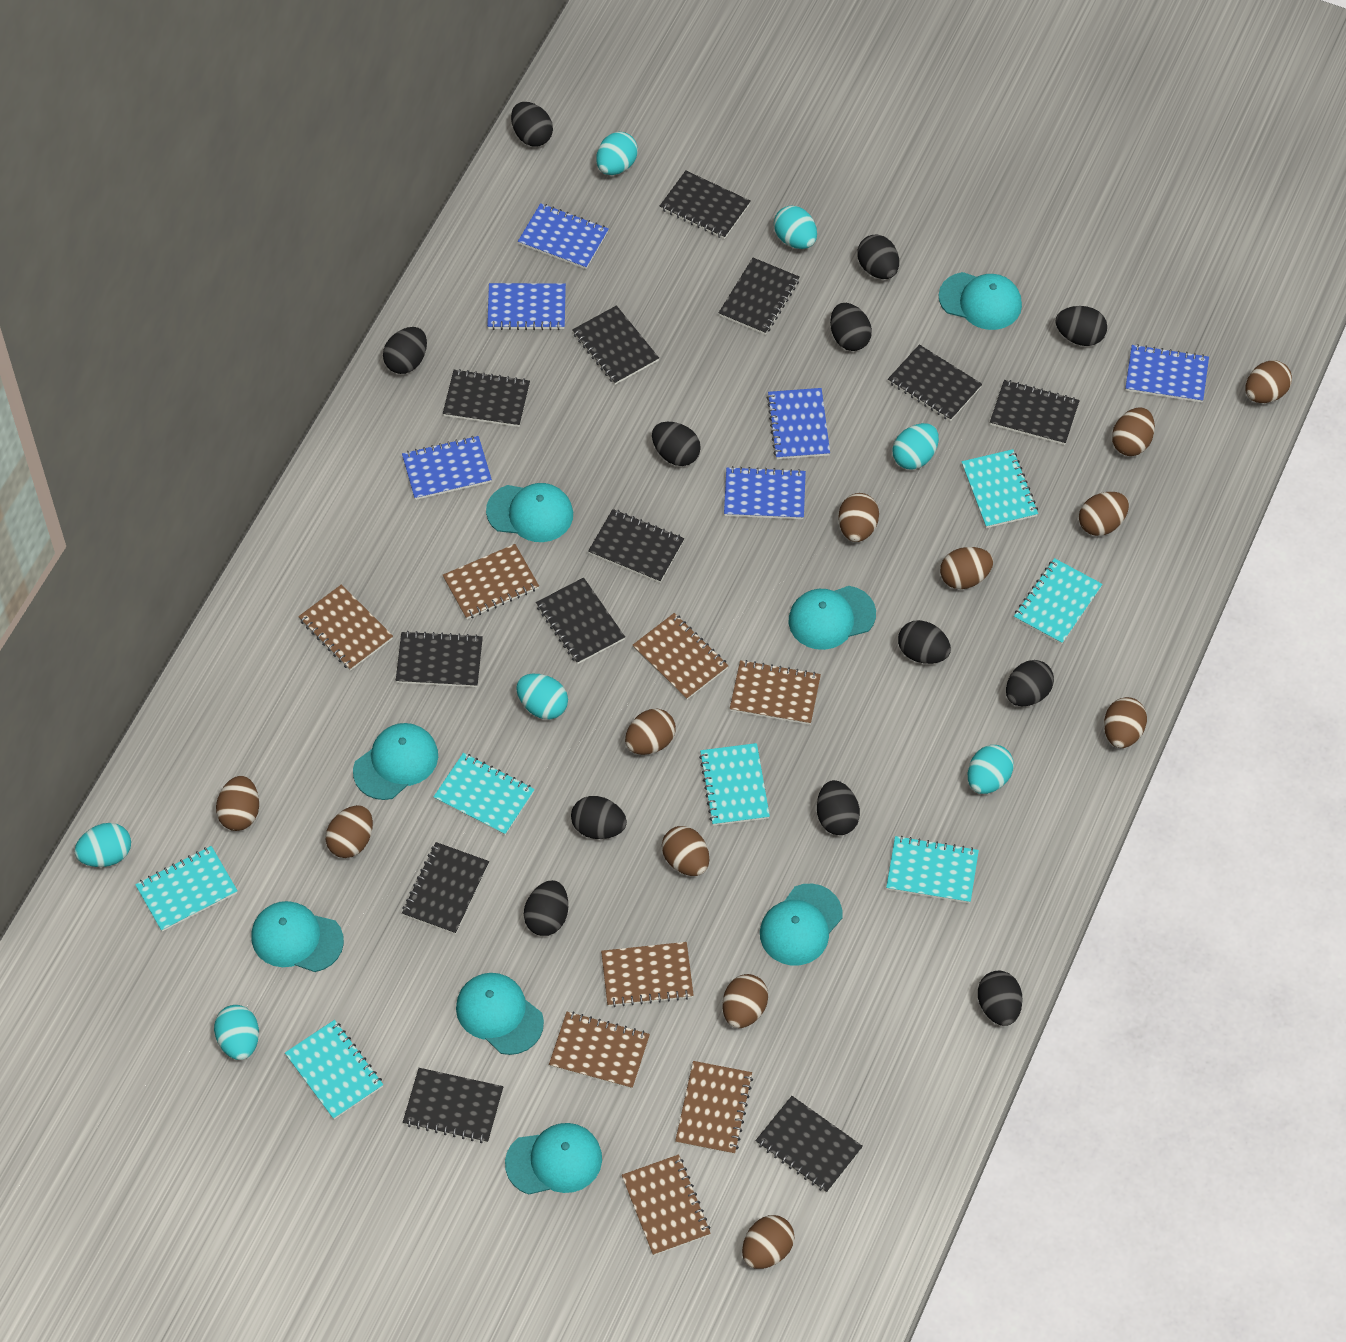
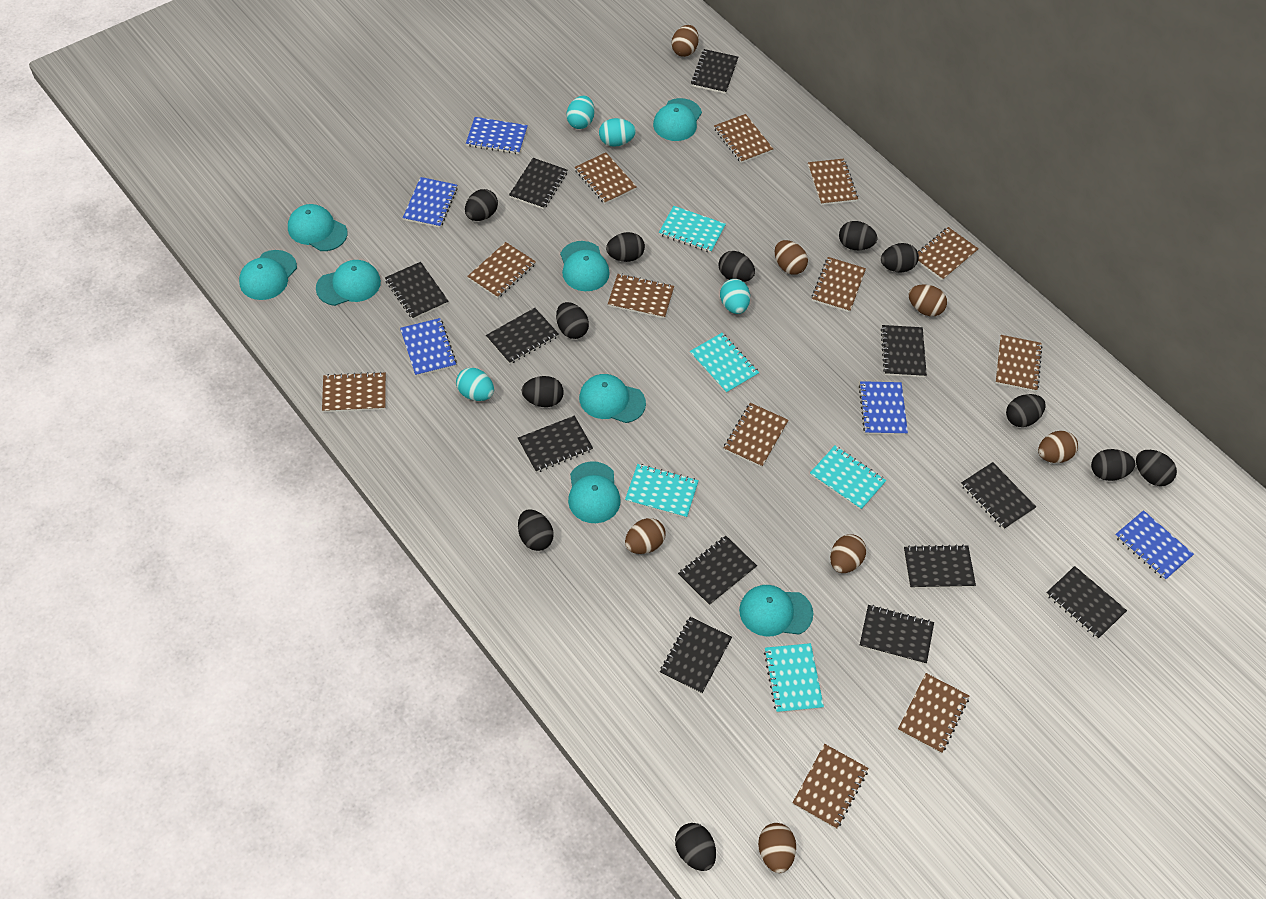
blue notebook: [402,436,492,500] [487,283,566,330] [518,203,609,269] [724,466,806,519] [767,388,830,459] [1125,344,1209,402] = 6 -> [400,318,457,376] [403,177,458,228] [466,117,528,154] [859,381,908,435] [1115,510,1194,580] = 5
brown egg: [216,776,259,831] [325,805,373,858] [625,709,676,755] [662,826,709,876] [723,974,768,1028] [742,1215,795,1269] [838,493,879,542] [940,547,993,589] [1079,492,1129,536] [1104,697,1147,748] [1112,407,1155,456] [1246,360,1292,403] = 12 -> [625,518,666,554] [672,25,699,57] [758,823,796,873] [775,240,808,275] [830,534,866,573] [909,284,947,316] [1038,431,1078,463] = 7
brown notebook: [298,584,393,671] [443,544,539,619] [549,1012,650,1089] [601,942,694,1007] [622,1154,711,1256] [633,613,729,700] [675,1061,753,1154] [730,660,821,725] = 8 -> [322,372,386,412] [467,242,536,298] [574,153,637,204] [608,274,674,319] [714,114,773,163] [724,403,789,467] [792,744,868,829] [808,159,858,205] [812,257,866,312] [898,673,969,753] [918,227,979,281] [995,335,1042,392] = 12
turquoise egg: [75,823,131,867] [214,1005,259,1060] [516,674,568,719] [596,132,638,175] [774,205,817,249] [892,423,939,470] [968,745,1014,794] = 7 -> [456,368,494,401] [566,96,595,129] [599,118,636,147] [720,279,750,314] = 4
turquoise notebook: [135,846,238,932] [285,1020,383,1119] [434,753,535,835] [699,743,770,826] [886,836,979,903] [962,449,1038,528] [1014,558,1102,644] = 7 -> [625,464,699,518] [659,206,726,253] [690,333,759,394] [764,643,824,713] [810,446,886,510] = 5

